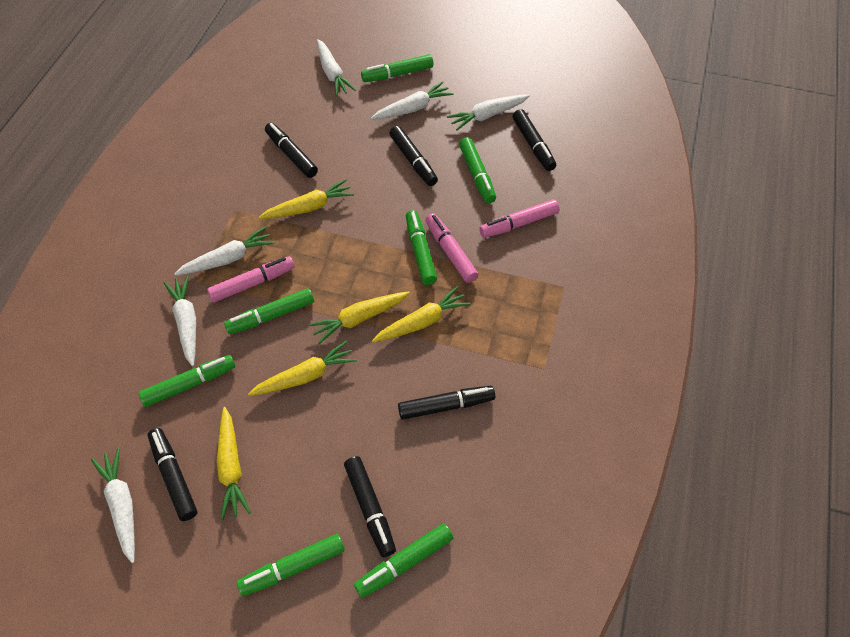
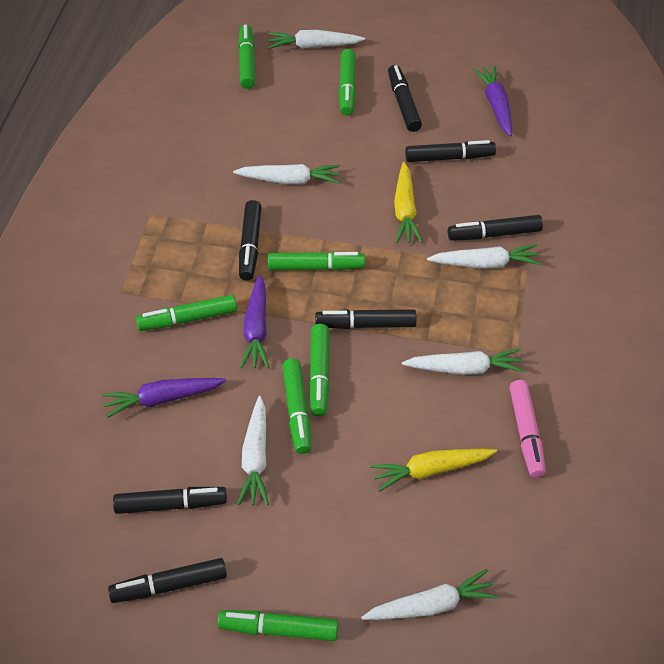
black marker: [148,428,197,521] [265,123,318,178] [344,456,396,557] [389,126,438,186] [398,386,495,420] [512,109,556,171] = 6 -> [108,558,227,603] [113,487,227,514] [239,200,262,281] [315,309,417,329] [388,65,422,132] [405,140,496,162] [448,215,543,241] = 7
pink marker: [207,256,295,302] [425,213,478,283] [479,199,559,238] = 3 -> [509,380,546,478] = 1
purple carrot: none = 0 -> [102,378,226,418] [240,274,269,369] [473,66,512,136] = 3
yellow carrot: [217,407,251,520] [248,341,357,396] [259,179,354,219] [308,291,410,344] [372,286,471,343] = 5 -> [370,449,497,492] [394,162,423,243] = 2

